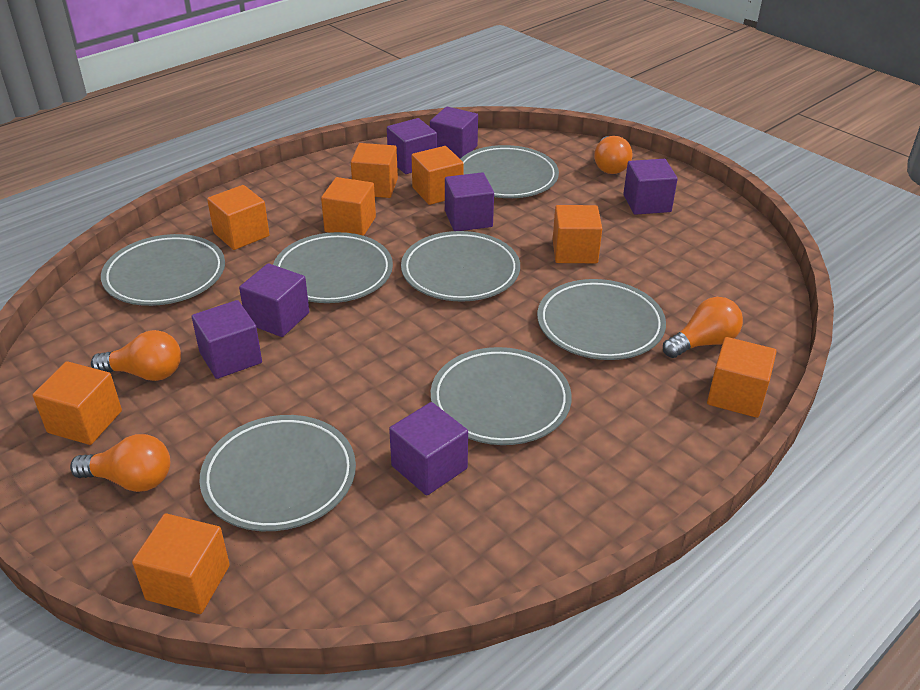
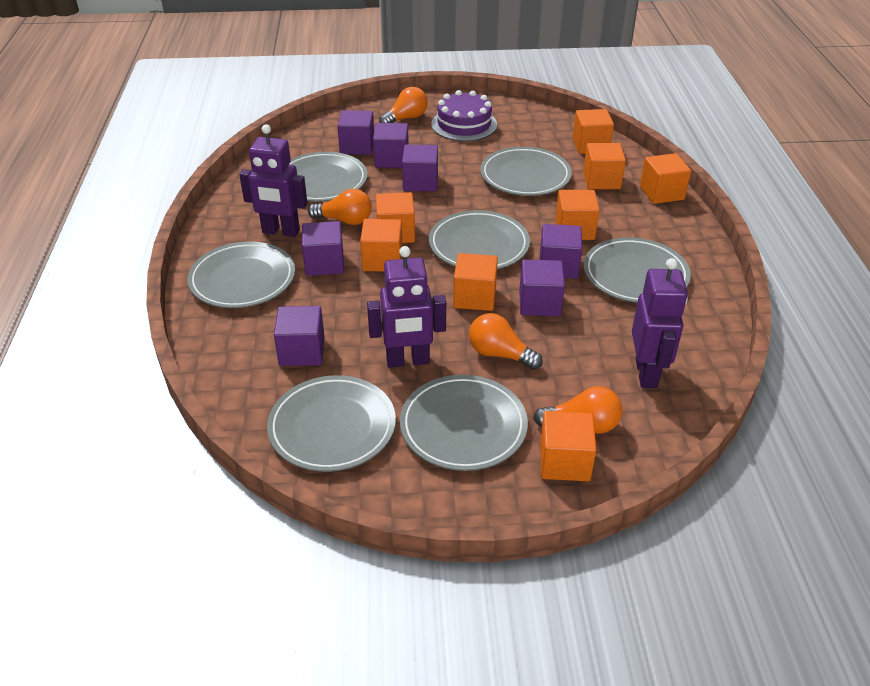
purple cake: none = 0 -> [431,90,497,141] = 1
purple robot: none = 0 -> [239,124,307,237] [367,246,446,368] [632,258,688,388] = 3

